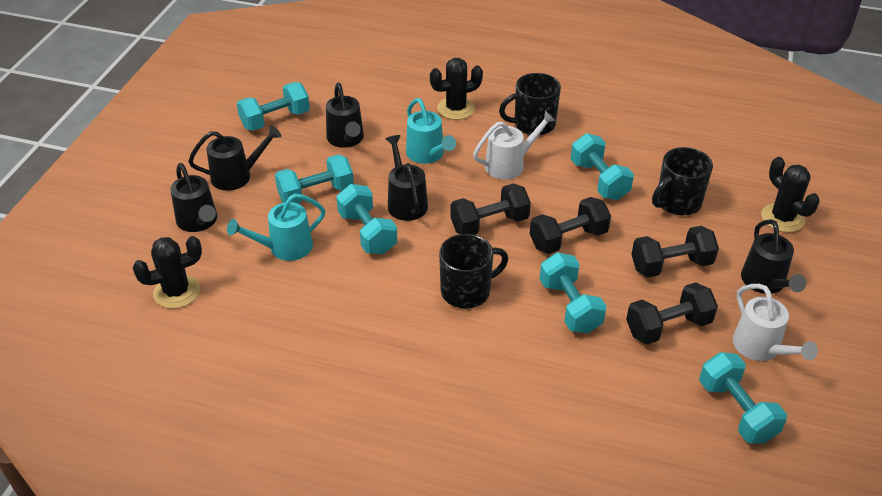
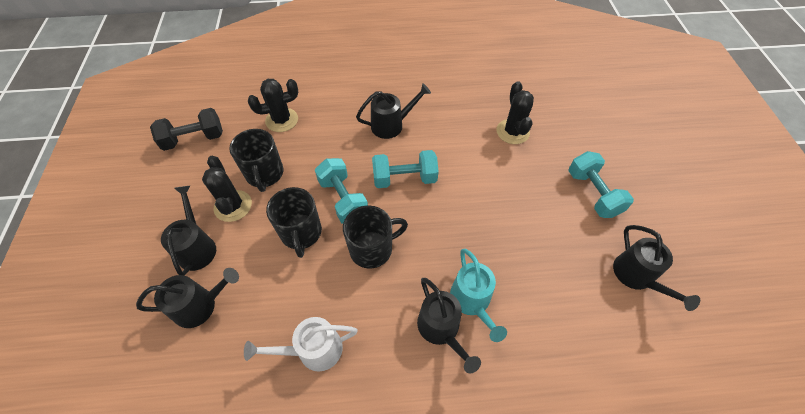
black dumbbell: [450,183,531,235] [530,197,611,254] [626,282,718,344] [631,226,719,277] = 4 -> [150,108,223,151] = 1
turquoise dumbbell: [237,82,310,131] [275,154,354,204] [336,184,397,254] [539,252,607,333] [571,133,634,200] [699,352,787,443] = 6 -> [315,158,368,224] [372,150,439,188] [568,151,634,218] = 3
turquoise watering can: [227,193,325,261] [406,98,456,164] = 2 -> [450,249,507,342] = 1
white watering can: [473,111,556,180] [733,284,818,361] = 2 -> [244,317,358,372] = 1

